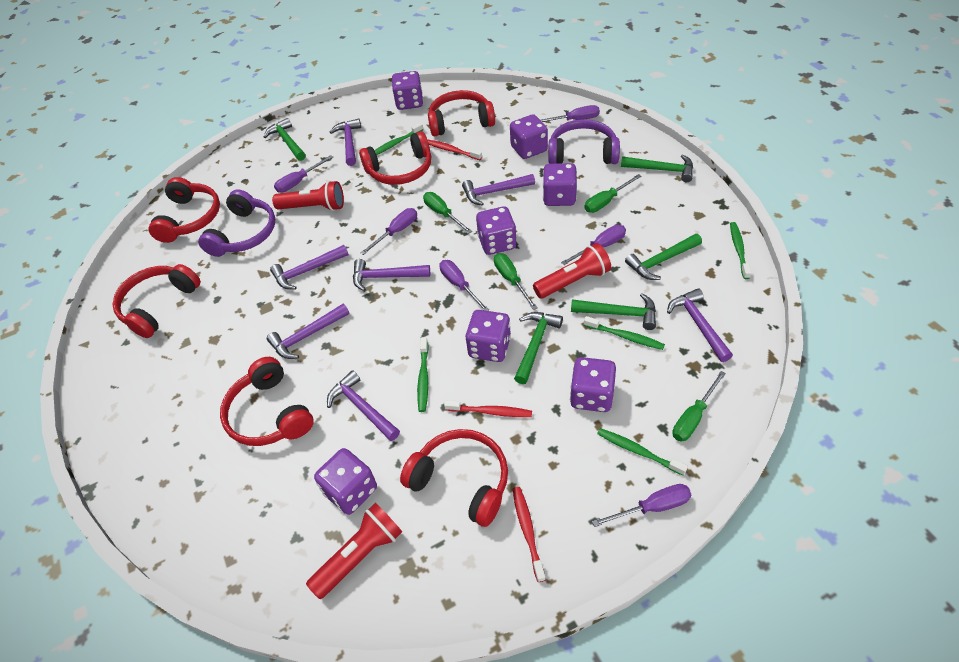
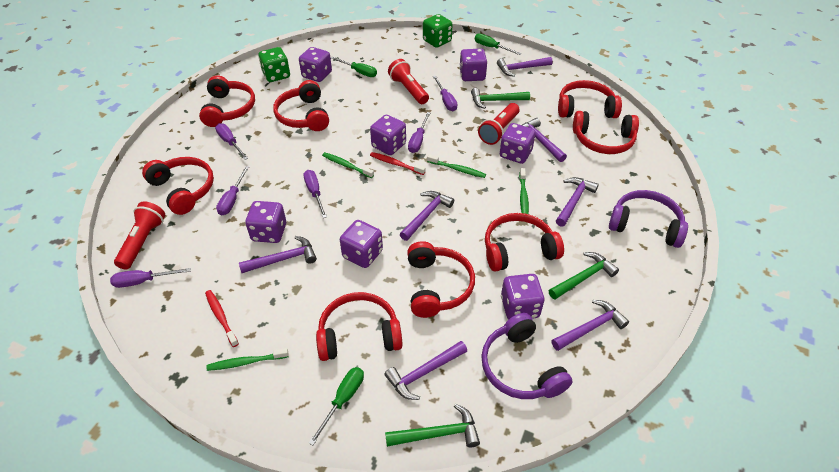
green dice: none = 0 -> [259,47,290,82] [423,14,453,48] = 2
green hammer: [264,118,306,161] [514,312,563,384] [571,293,656,330] [621,154,693,182] [625,234,702,280] = 5 -> [385,404,480,447] [471,88,530,109] [549,252,619,300] = 3
green screwdriver: [423,192,472,233] [494,253,538,310] [584,174,642,213] [672,371,726,442] = 4 -> [309,367,364,445] [331,57,377,77] [475,33,521,55] = 3
green toothbrush: [375,123,423,155] [417,337,429,412] [584,316,665,350] [597,428,688,476] [730,222,751,279] = 5 -> [206,348,288,371] [322,152,374,178] [427,154,486,178] [519,168,529,214] = 4
red headphones: [112,264,201,338] [148,177,220,243] [220,357,314,446] [359,131,431,185] [400,429,508,527] [428,90,495,136] = 6 -> [142,157,214,215] [199,75,255,127] [273,80,329,131] [316,292,403,361] [407,241,475,318] [485,213,564,272] [558,80,622,118] [573,111,639,154] = 8
red toothbrush: [428,140,482,160] [444,400,532,417] [513,487,546,582] = 3 -> [205,290,239,347] [370,152,425,175] = 2

